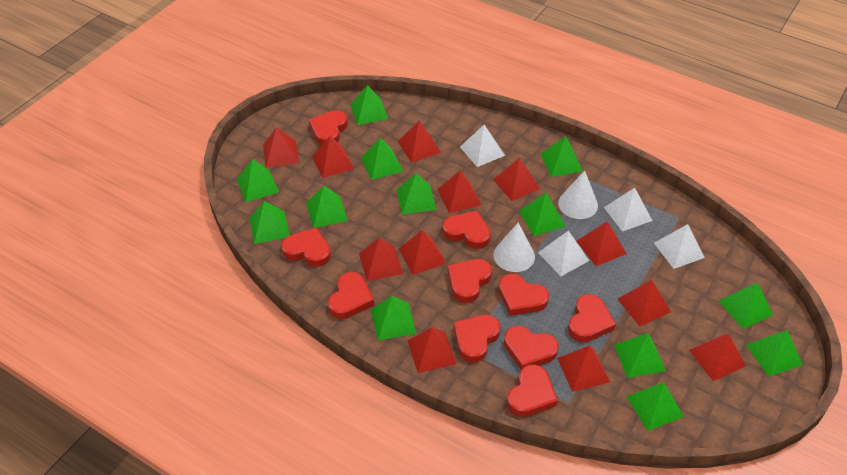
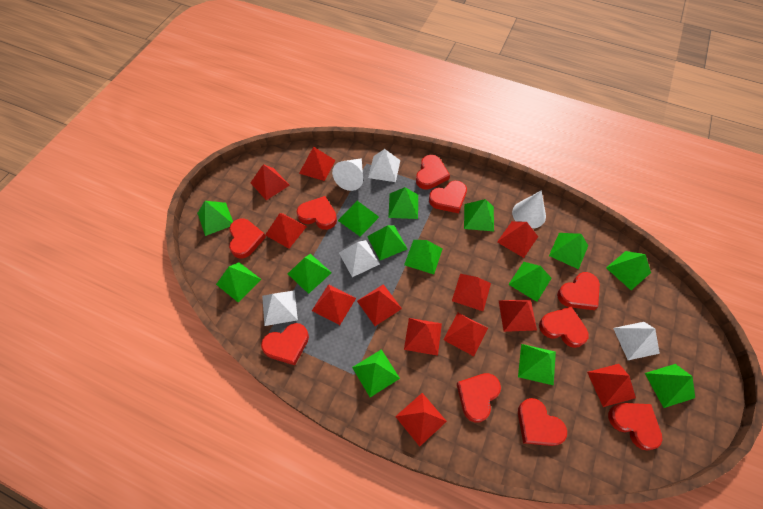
green pyramid: [236,159,279,202] [249,201,290,244] [306,186,348,228] [350,85,388,125] [361,138,403,180] [371,296,416,340] [396,173,437,215] [519,193,566,236] [541,136,583,177] [614,333,666,378] [626,383,684,431] [719,282,773,329] [746,330,803,377] = 13 -> [197,201,233,236] [216,262,261,303] [288,254,332,294] [338,201,379,237] [352,349,400,397] [367,225,407,260] [388,187,418,219] [404,240,443,274] [464,199,494,231] [508,262,552,302] [518,344,556,385] [549,233,588,269] [606,251,651,290] [645,364,695,408] = 14

